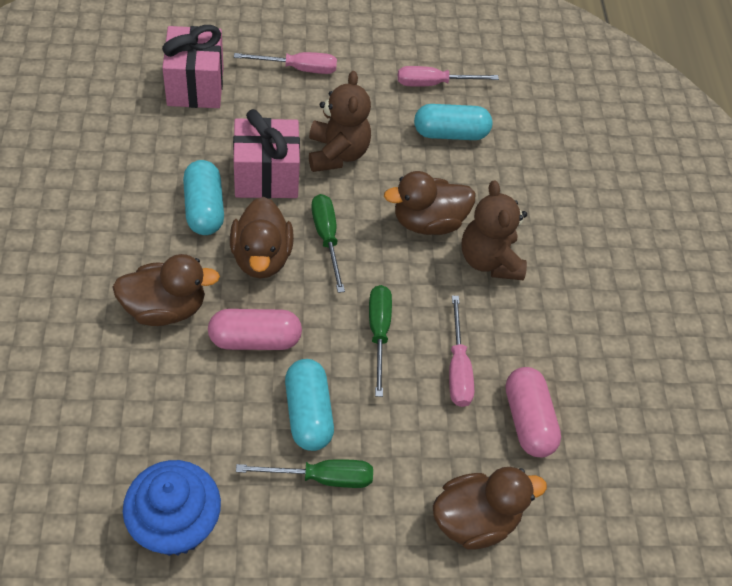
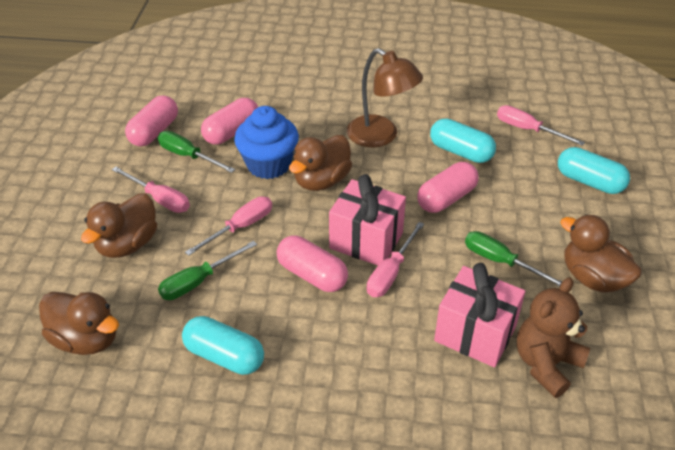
brown lamp: none = 0 -> [347,48,423,147] = 1
brown teddy bear: [309,71,371,172] [461,180,527,280] = 2 -> [517,277,590,398] = 1
pink capsule: [208,309,302,350] [506,367,561,457] = 2 -> [125,95,178,147] [201,98,258,145] [277,236,348,292] [417,162,479,213] = 4
pink screwdriver: [234,52,337,74] [398,66,499,87] [449,296,474,407] = 3 -> [112,167,190,213] [185,196,272,256] [367,222,424,297] [497,105,585,146] = 4

